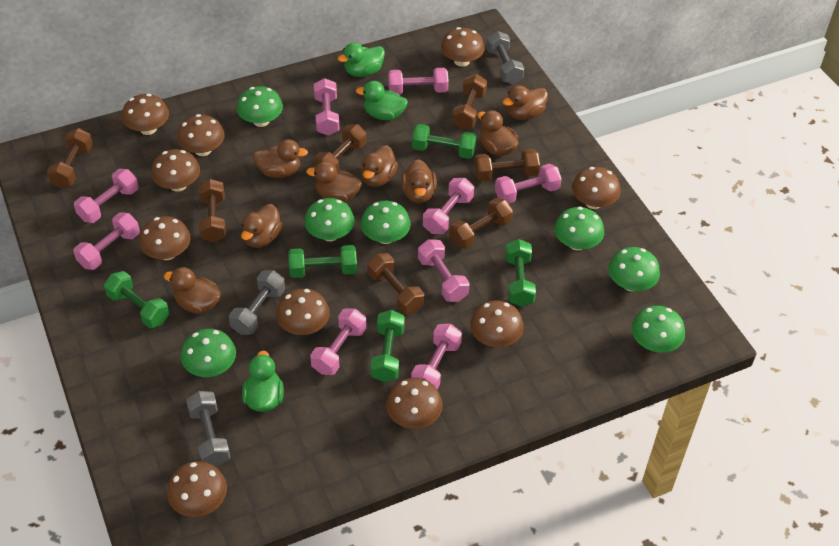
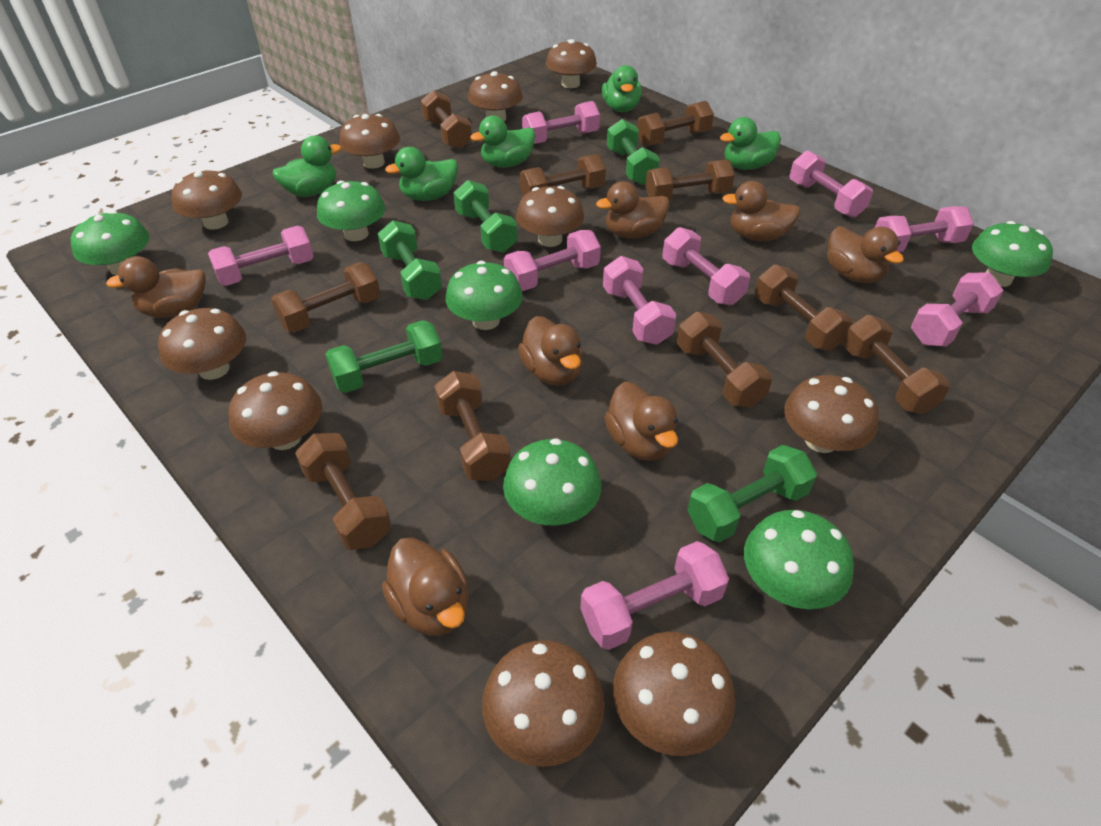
brown duck: [164,267,221,314] [241,204,282,248] [253,139,308,178] [306,161,362,202] [360,145,398,187] [401,159,437,203] [477,110,519,156] [503,85,548,120] = 8 -> [106,256,206,318] [382,537,469,636] [518,316,583,386] [596,181,670,239] [604,382,678,461] [722,181,801,241] [827,226,904,283] = 7
brown dumbbell: [47,128,93,188] [198,179,226,242] [314,124,367,170] [367,253,424,314] [449,198,513,249] [452,74,487,129] [474,149,540,181] = 7 -> [271,263,380,333] [295,433,392,550] [421,90,472,149] [434,371,511,481] [520,154,606,196] [637,101,714,146] [646,159,735,200] [677,312,772,408] [755,264,853,351] [843,315,950,414] = 10
green duck: [242,350,284,412] [338,42,385,77] [356,81,408,121] = 3 -> [272,136,342,197] [385,147,458,201] [470,115,536,168] [602,65,642,112] [720,117,781,170] = 5
green mushroom: [181,329,236,377] [236,86,283,127] [304,198,355,241] [361,201,411,244] [554,207,604,251] [608,247,660,291] [631,306,685,353] = 7 -> [71,211,149,275] [317,180,385,241] [446,261,523,330] [503,438,601,526] [744,510,854,609] [972,221,1053,287] = 6
grey dumbbell: [186,391,230,467] [229,270,285,335] [486,31,524,84] = 3 -> none = 0

